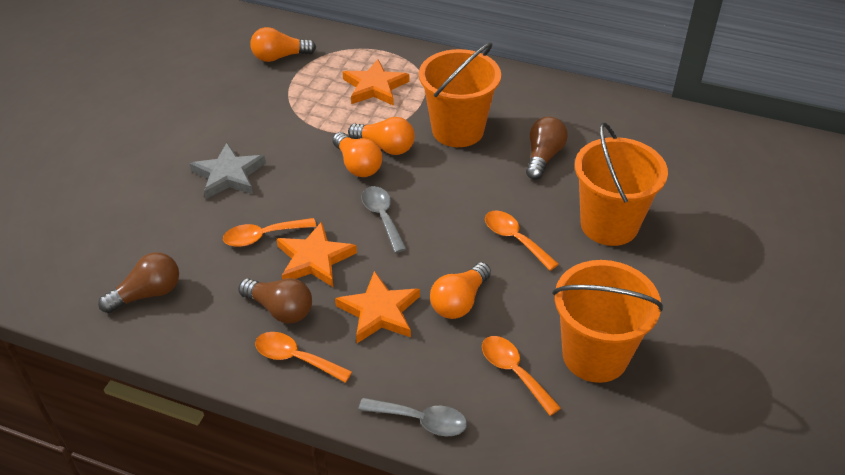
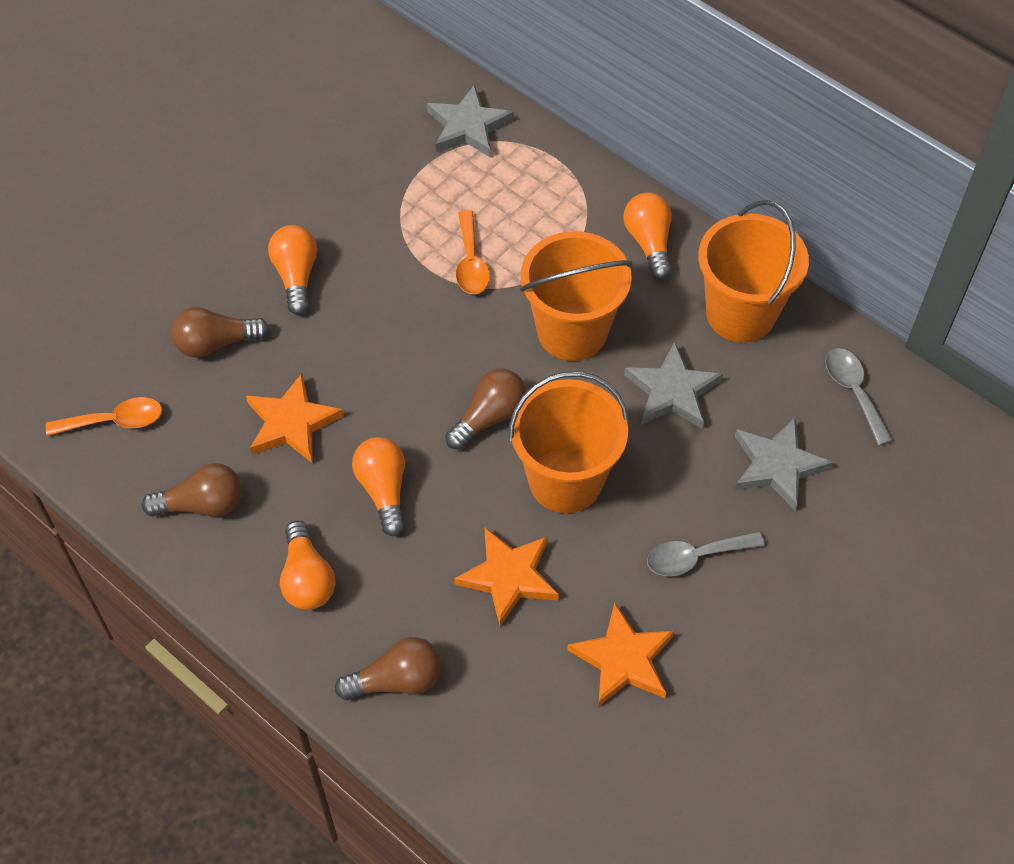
brown light bulb: [98,252,179,313] [238,278,312,323] [526,116,568,180] = 3 -> [142,463,242,517] [171,307,269,357] [335,637,441,700] [445,369,526,450] = 4
grey star: [190,143,266,199] = 1 -> [427,84,514,158] [624,342,723,429] [735,418,833,511] = 3
orange spoon: [223,218,316,247] [255,332,352,383] [482,336,561,416] [485,211,559,271] = 4 -> [46,397,162,436] [456,210,490,294] = 2

